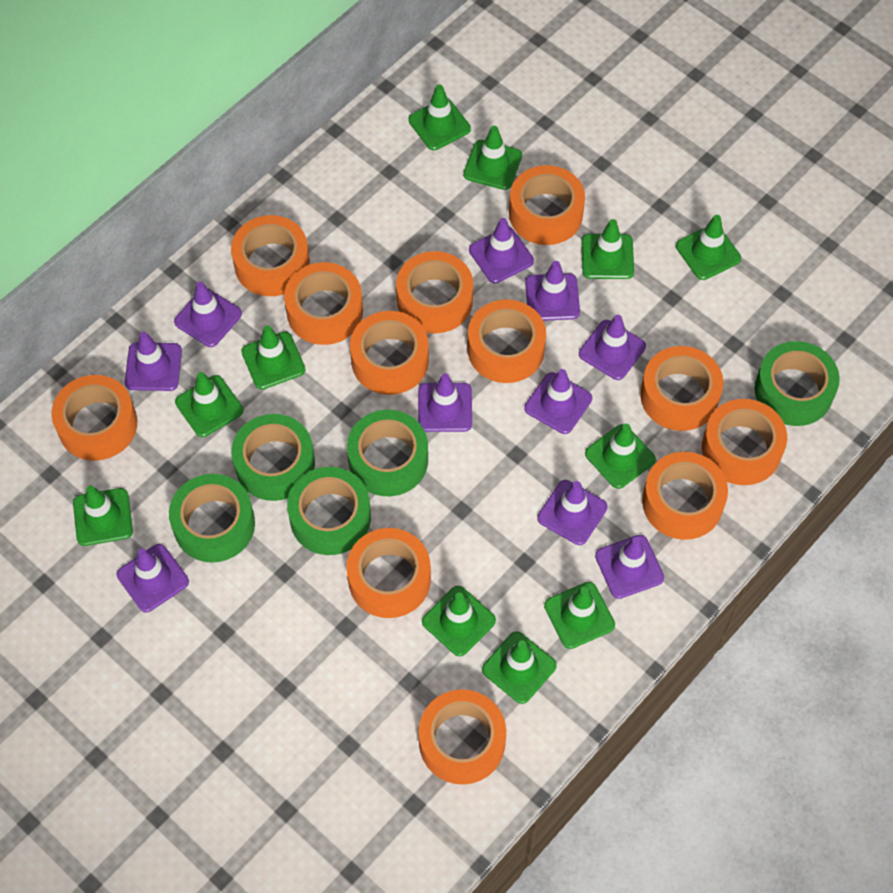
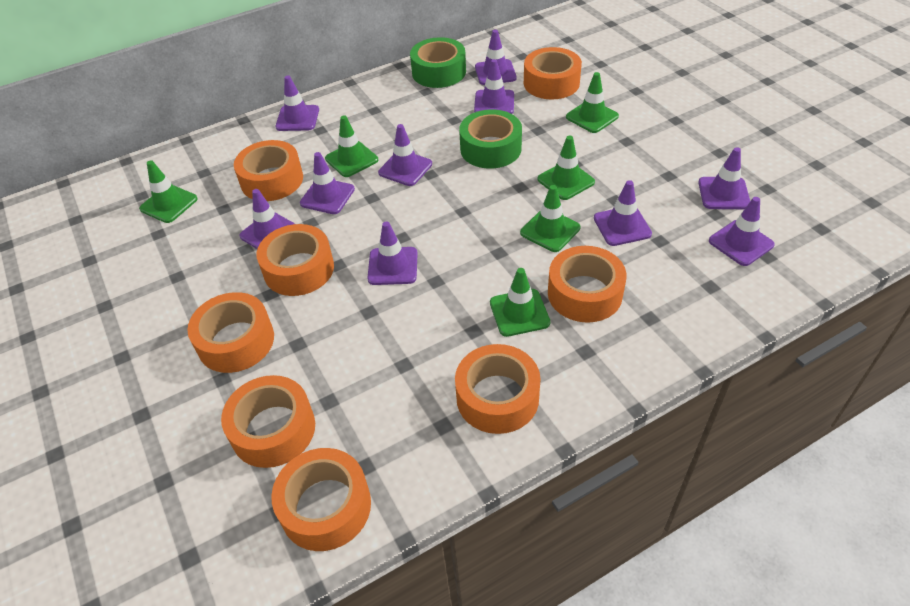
green tape: [169,474,255,563] [231,414,315,501] [287,467,371,555] [347,410,428,496] [754,341,840,426] = 5 -> [410,37,466,88] [459,109,522,169] = 2
green traffic cone: [73,486,133,546] [175,372,243,437] [242,325,305,390] [408,84,471,150] [422,586,496,656] [463,126,522,190] [482,632,557,704] [544,582,615,649] [582,219,634,279] [585,424,656,489] [676,215,741,280] = 11 -> [139,160,198,223] [325,115,378,177] [490,268,550,337] [520,185,581,252] [538,135,595,200] [566,72,619,133] = 6
orange tape: [51,375,137,461] [231,215,310,296] [284,262,363,345] [347,528,431,618] [350,311,429,395] [396,251,473,333] [418,689,506,785] [467,299,546,383] [509,165,585,245] [640,346,724,431] [642,452,728,540] [702,399,787,485] = 12 -> [187,292,274,373] [221,375,315,468] [234,140,303,201] [257,224,334,296] [271,448,371,551] [455,344,541,434] [524,47,582,100] [548,246,626,323] = 8

